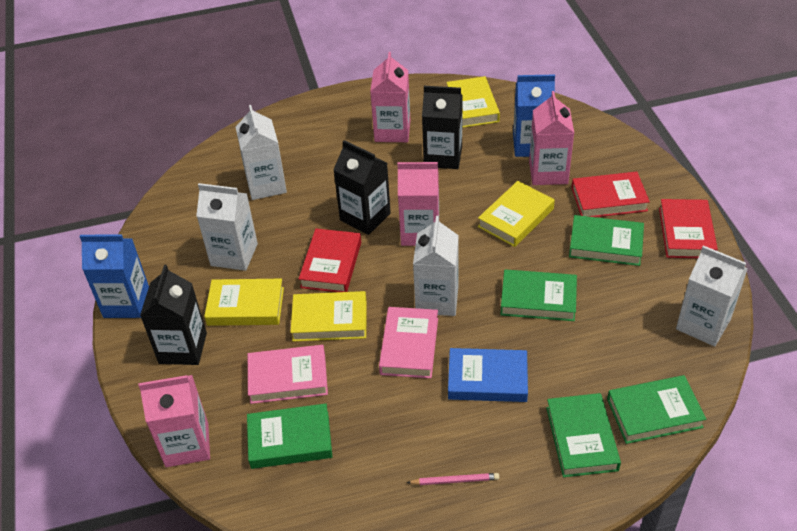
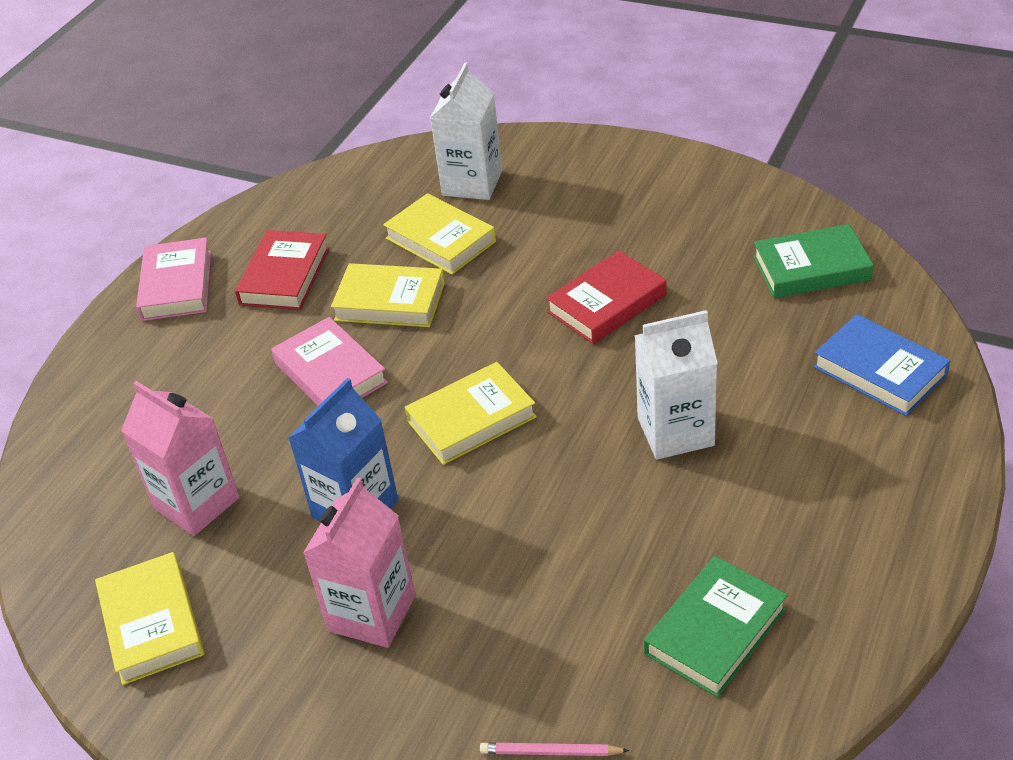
black carton: [140,265,207,365] [333,140,391,235] [422,86,463,169] = 3 -> none = 0
blue carton: [79,234,149,318] [513,75,555,157] = 2 -> [289,378,398,521] = 1
green book: [247,403,332,469] [500,269,577,321] [546,393,621,477] [569,215,644,266] [607,375,706,444] = 5 -> [644,556,788,698] [753,224,874,298] = 2
pink carton: [138,375,210,467] [370,52,411,142] [397,162,439,246] [529,91,574,185] = 4 -> [121,381,240,536] [303,477,416,648] = 2
red book: [299,229,361,292] [571,172,650,217] [659,199,718,258] = 3 -> [235,230,329,310] [546,251,666,344] = 2
white carton: [196,183,258,271] [236,105,287,200] [413,216,459,316] [676,245,748,346] = 4 -> [430,63,502,200] [634,310,718,460] = 2

